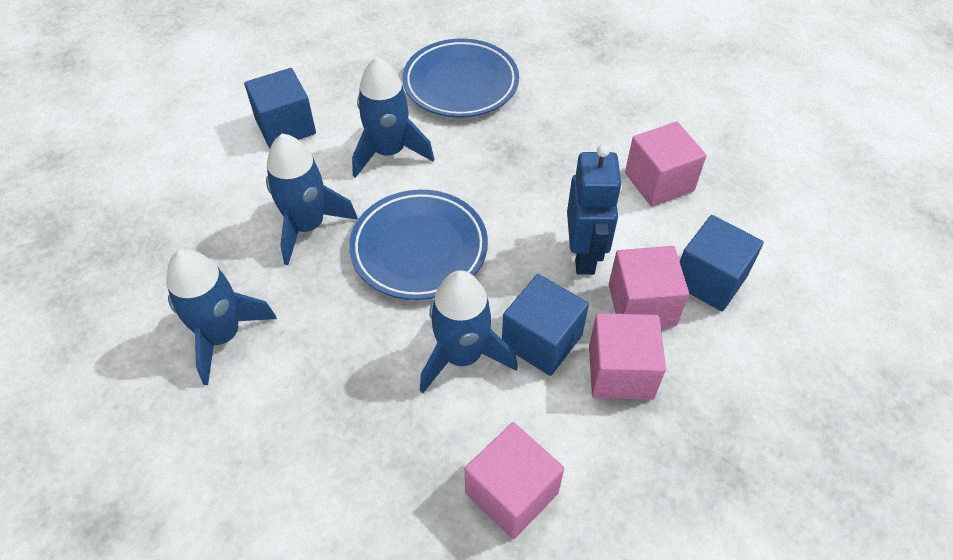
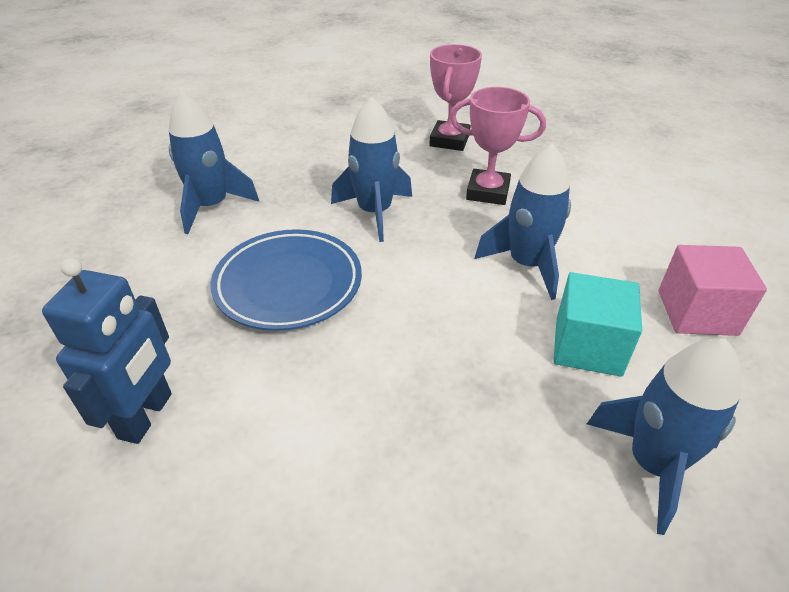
blue cube: [244,68,316,148] [502,274,589,376] [680,215,764,311] = 3 -> none = 0
blue plate: [349,190,488,300] [402,38,519,118] = 2 -> [211,229,362,331] = 1
pink cube: [465,422,564,539] [589,313,666,400] [609,246,689,328] [625,121,706,207] = 4 -> [658,245,767,336] = 1
pink trophy: none = 0 -> [429,44,482,151] [450,87,546,205] = 2
turquoise cube: none = 0 -> [553,272,642,377] = 1

